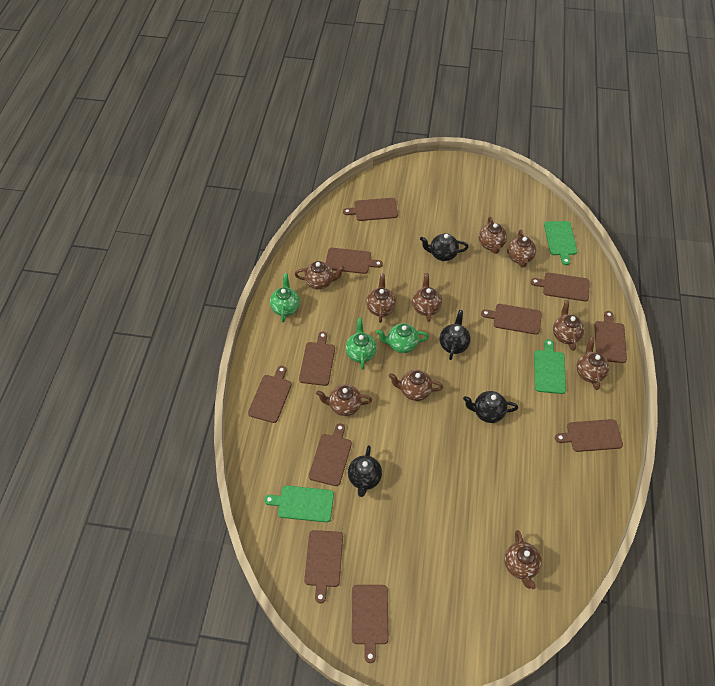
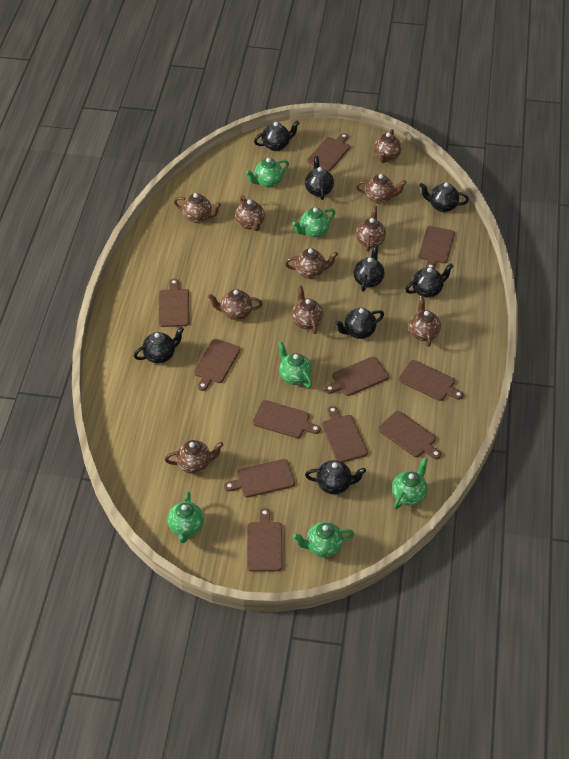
black teapot: [348,445,382,497] [420,233,468,261] [439,310,471,360] [463,391,518,423] = 4 -> [134,327,184,363] [254,121,299,151] [305,156,334,200] [305,460,366,495] [335,308,384,339] [353,245,385,292] [405,263,453,298] [419,182,469,212] = 8
green cutting board: [264,485,334,522] [534,339,566,394] [544,221,577,265] = 3 -> none = 0
green teapot: [270,273,300,322] [346,318,377,370] [376,323,429,353] = 3 -> [168,492,204,543] [246,158,289,187] [278,341,312,388] [292,208,335,237] [293,522,354,558] [392,458,428,509] = 6

